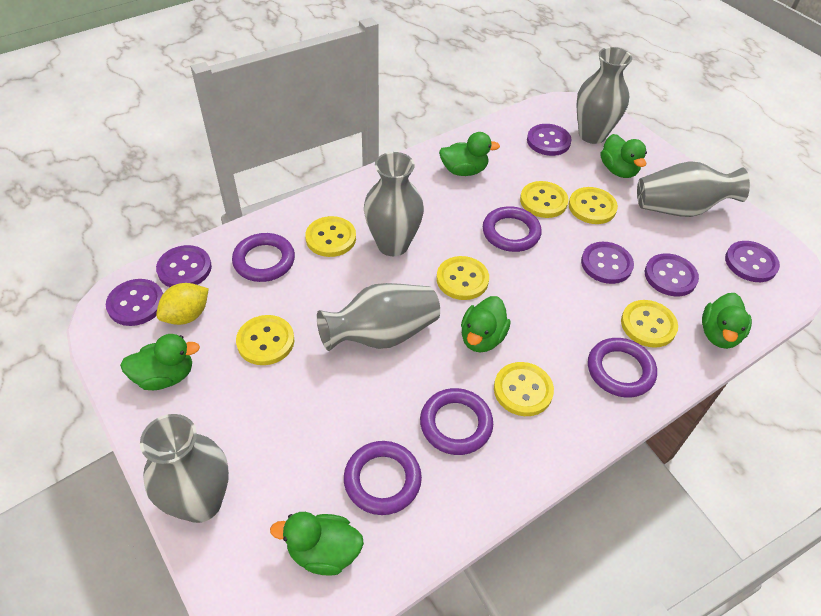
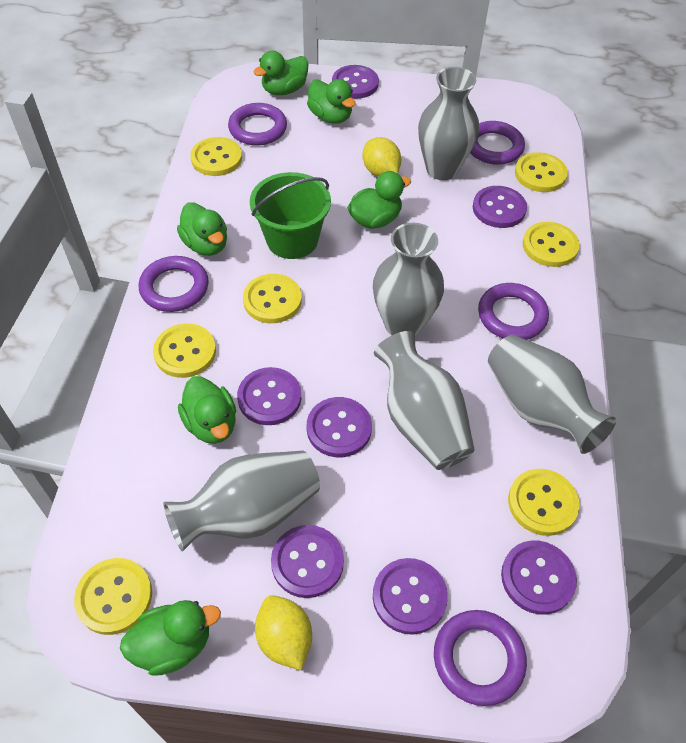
green bucket: none = 0 -> [250,172,331,259] = 1
purple button: [106,279,163,326] [156,245,212,287] [527,124,572,156] [581,242,634,284] [645,253,699,296] [725,241,780,282] = 6 -> [237,367,301,425] [271,525,344,598] [307,397,372,457] [332,65,379,99] [373,558,448,635] [473,186,527,228] [501,540,577,615] = 7
yellow lemon: [156,283,209,325] = 1 -> [255,595,312,670] [362,137,401,177] = 2

